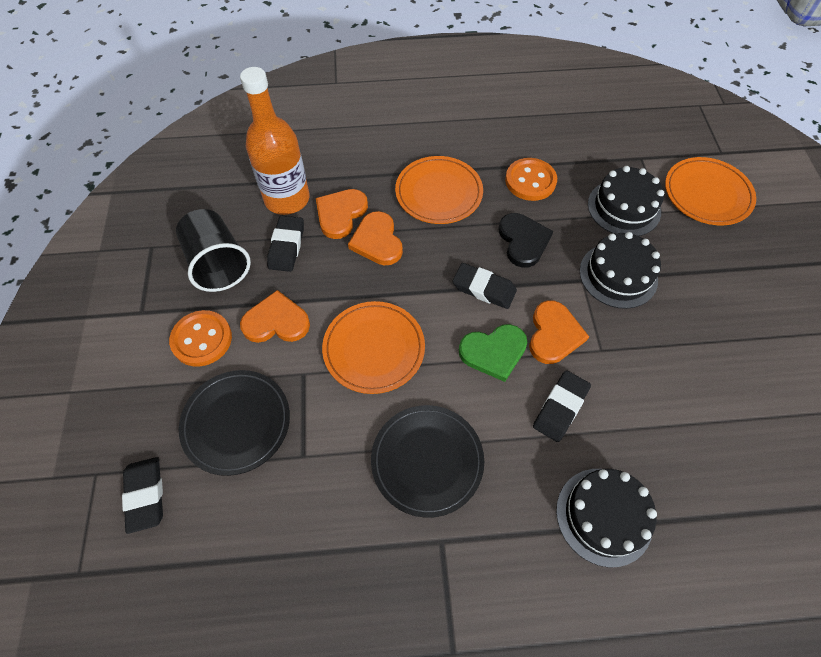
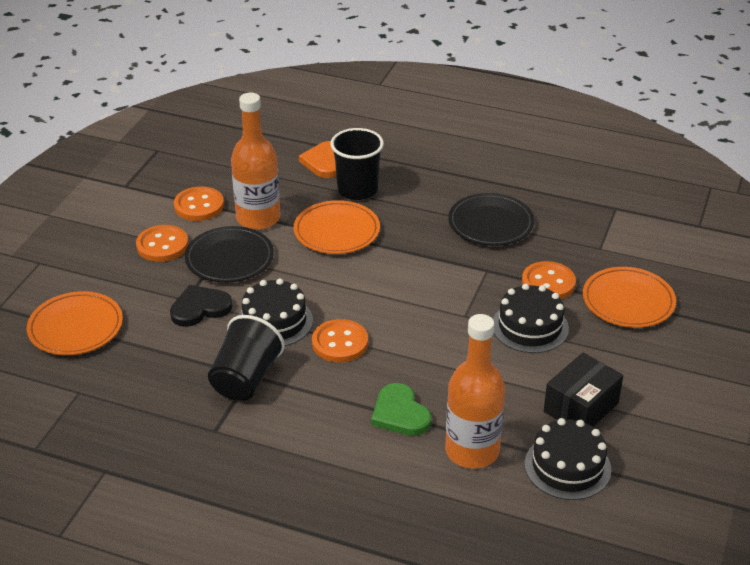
black box: none = 0 -> [544,352,623,427] = 1
black cup: [176,209,251,292] = 1 -> [208,315,285,401] [330,128,384,200] = 2
black eraser: [122,457,163,534] [267,216,304,272] [452,263,517,309] [533,371,591,442] = 4 -> none = 0
orange bottle: [240,67,309,215] = 1 -> [231,92,280,230] [445,314,505,469] = 2
orange button: [169,310,232,367] [505,158,557,201] = 2 -> [136,225,188,262] [174,186,224,221] [312,319,368,363] [522,261,576,299] = 4
orange heart: [240,290,310,343] [316,189,368,239] [348,211,403,265] [529,300,589,364] = 4 -> [299,141,336,178] = 1

